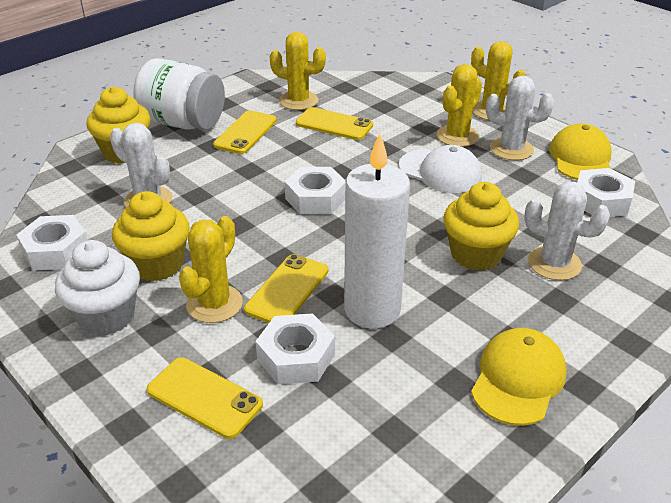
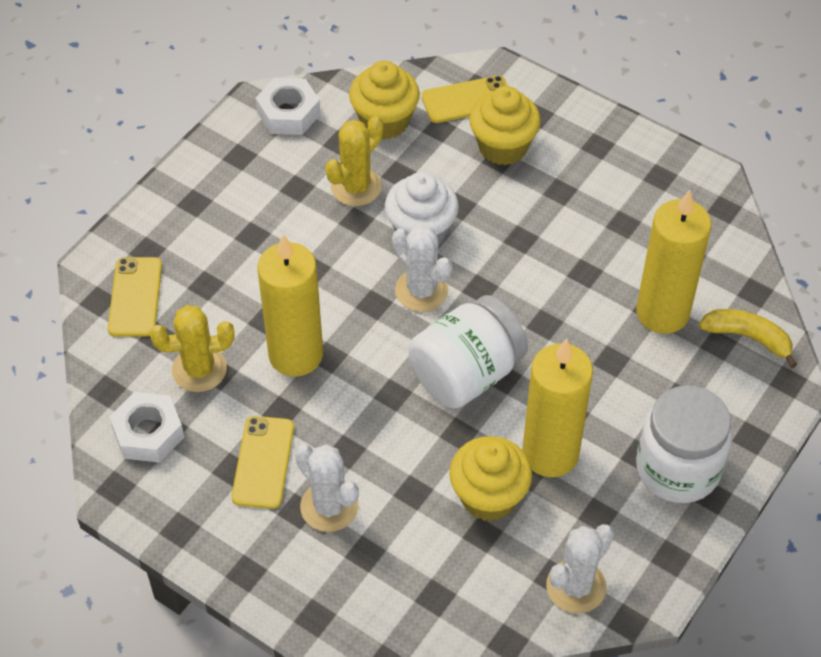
white candle: [344,133,410,328] = 1 -> none = 0
white cap: [399,145,482,193] = 1 -> none = 0
white jar: [133,58,225,130] = 1 -> [408,295,528,409] [636,385,732,503] = 2
white nut: [16,215,88,271] [256,313,335,384] [284,167,346,214] [577,168,635,217] = 4 -> [109,392,184,463] [256,78,321,135] = 2
yellow banana: none = 0 -> [699,309,798,368] = 1
yellow cactus: [179,216,243,323] [270,32,326,110] [437,64,482,147] [471,41,526,120] = 4 -> [150,305,235,392] [325,116,383,206] = 2
yellow candle: none = 0 -> [257,234,323,377] [522,338,593,477] [636,190,712,334] = 3
yellow cap: [471,328,567,426] [549,124,611,180] = 2 -> none = 0
yellow phone: [147,358,263,439] [213,110,277,154] [244,254,328,323] [296,107,373,140] = 4 -> [108,257,162,337] [231,416,294,509] [422,75,508,123] = 3

